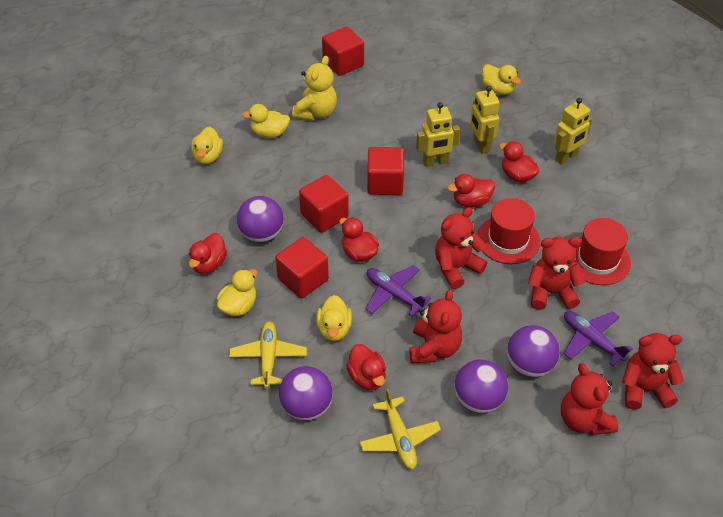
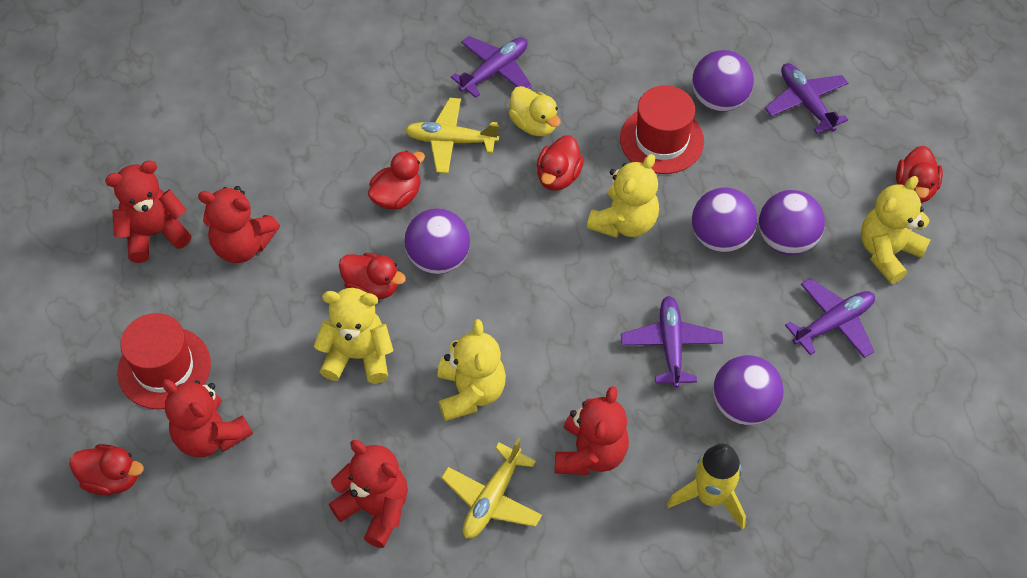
purple ball: [237,196,284,243] [279,366,333,421] [454,359,508,413] [507,325,560,377] = 4 -> [404,208,470,274] [692,50,754,112] [692,187,757,252] [713,355,784,425] [759,190,825,255] = 5
purple plane: [366,265,431,317] [564,311,633,366] = 2 -> [451,36,532,98] [621,296,723,388] [765,63,848,134] [785,278,875,358] = 4
red cube: [276,237,329,299] [299,175,349,233] [322,26,364,76] [367,147,404,195] = 4 -> none = 0
yellow duck: [191,127,223,164] [217,269,258,316] [242,104,290,138] [316,295,352,341] [482,64,521,95] = 5 -> [509,86,561,136] = 1
yellow robot: [416,102,460,167] [470,86,499,154] [554,98,592,165] = 3 -> none = 0
yellow rocket: none = 0 -> [667,444,746,530] = 1
yellow teddy bear: [292,56,337,120] = 1 -> [314,288,393,383] [438,319,506,421] [587,154,659,238] [861,176,930,284] = 4

